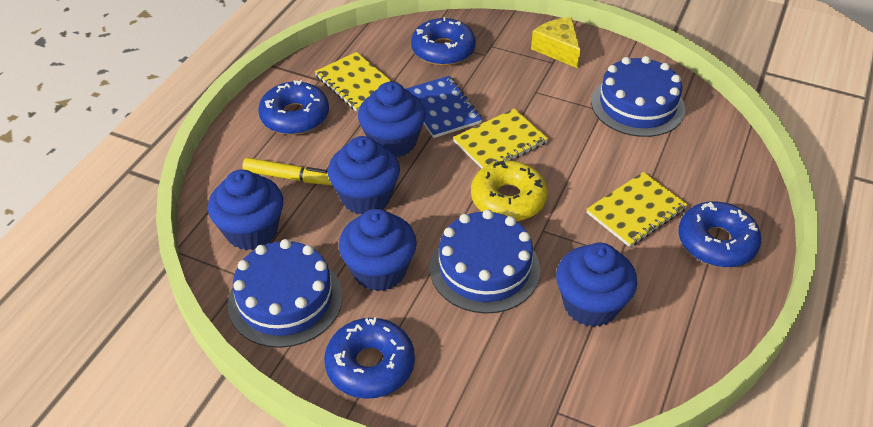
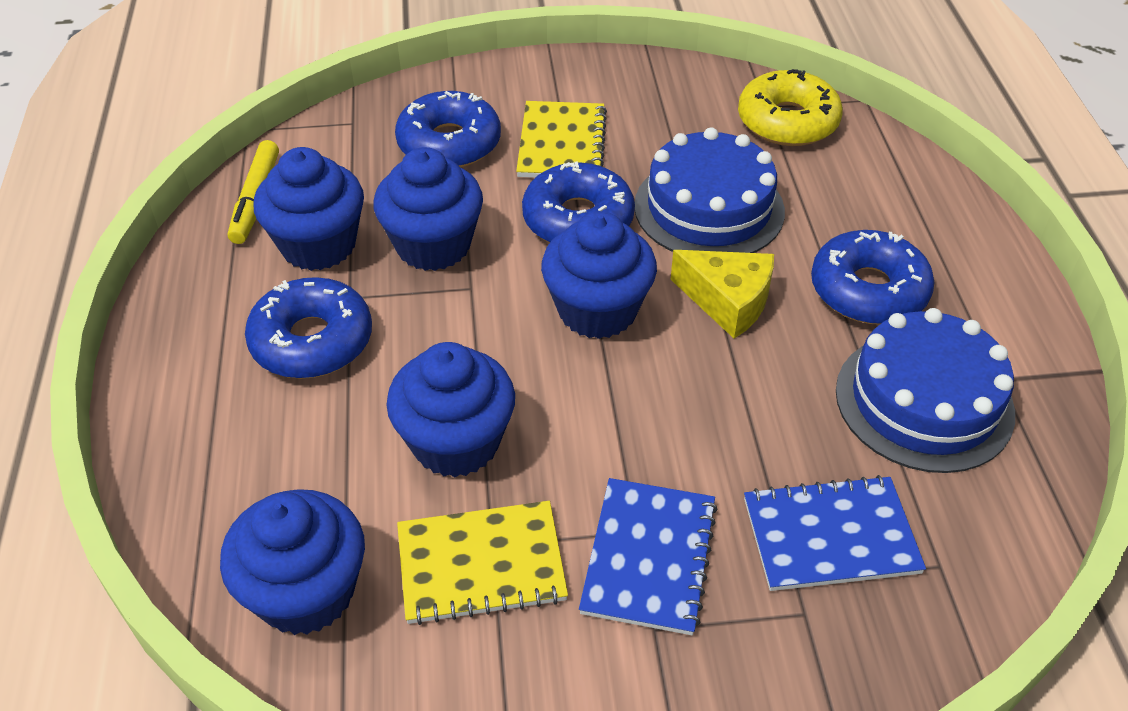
blue cake: [228,239,343,348] [430,210,540,313] [591,56,685,137] = 3 -> [635,127,785,253] [836,308,1015,473] = 2
blue notebook: [406,76,482,138] = 1 -> [579,478,718,635] [744,475,926,591] = 2
yellow notebook: [315,52,392,112] [453,109,548,169] [586,172,688,247] = 3 -> [397,501,568,625] [516,101,607,178] = 2

